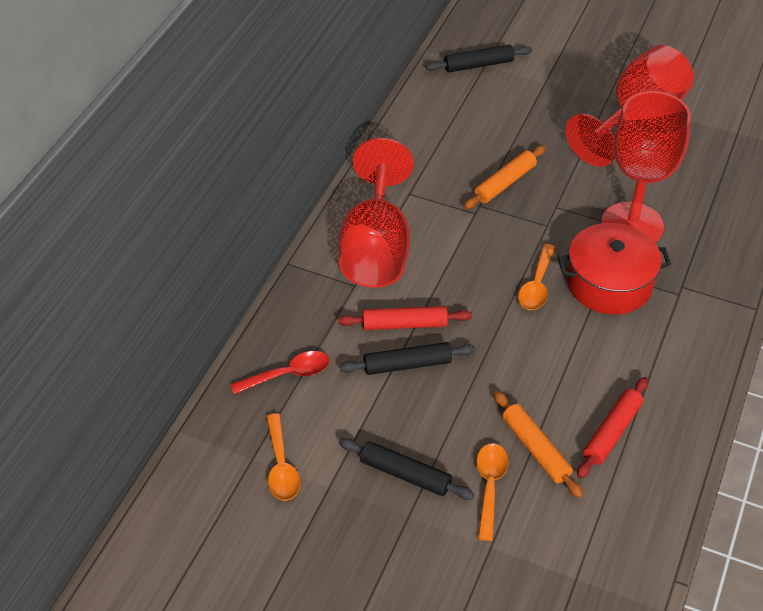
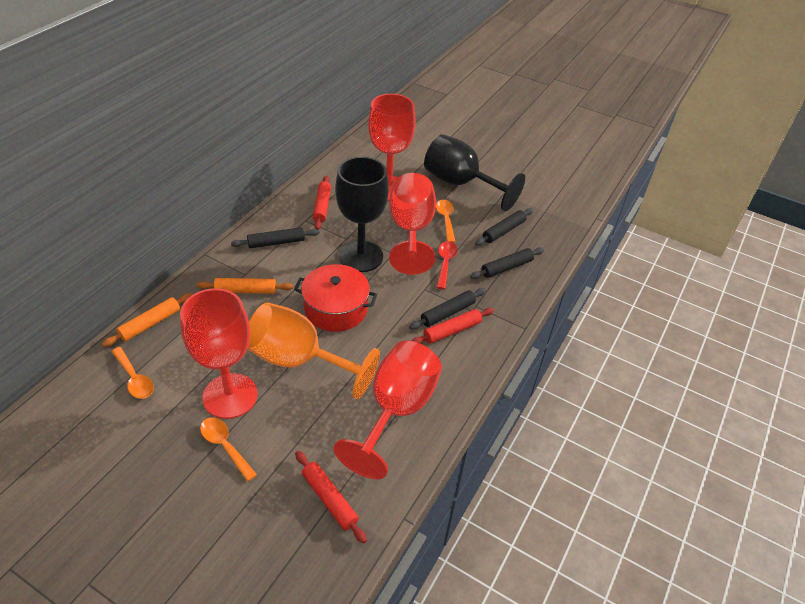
black goblet: none = 0 -> [335,157,389,272] [424,134,525,211] = 2
black rolling pin: [339,342,475,375] [339,438,474,500] [426,45,532,73] = 3 -> [231,227,320,248] [409,288,486,330] [470,247,544,279] [475,208,533,246] = 4
orange goblet: none = 0 -> [247,302,380,399] = 1
red goblet: [338,138,414,288] [566,45,694,167] [601,91,691,243] = 3 -> [180,288,258,419] [333,340,442,479] [368,94,415,201] [389,173,436,275] = 4
red rolling pin: [338,306,472,330] [577,377,649,479] = 2 -> [295,451,367,544] [313,176,331,230] [411,308,494,344] = 3

